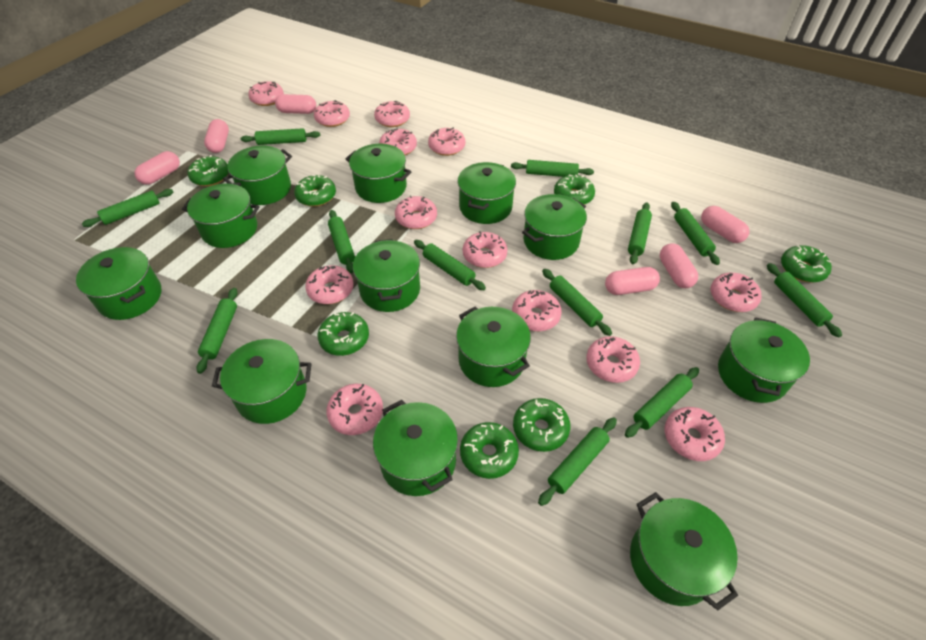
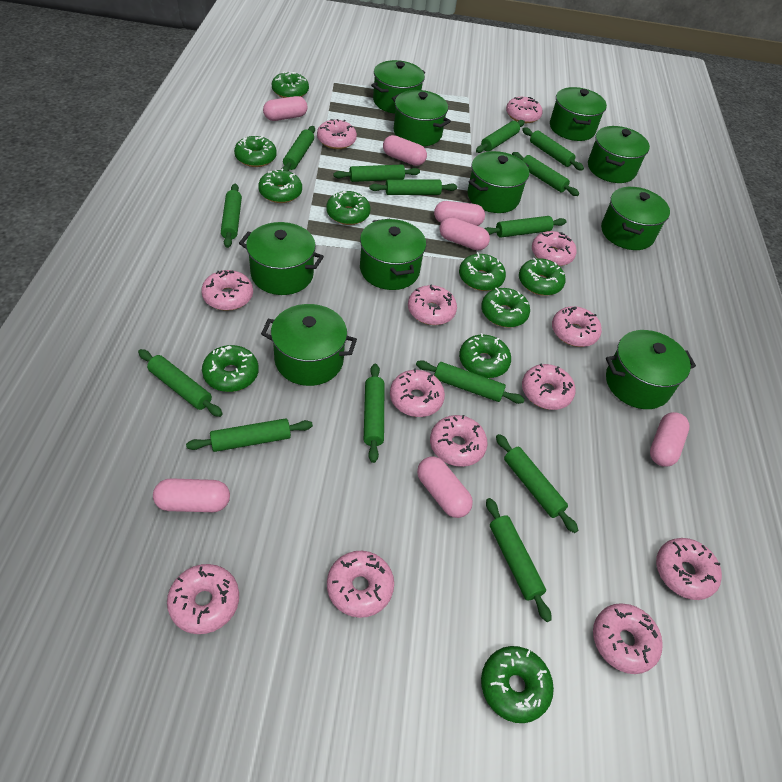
green donut: [187,155,229,186] [294,175,336,207] [317,312,369,356] [460,422,519,479] [513,398,570,452] [554,175,595,205] [781,245,832,283] = 7 -> [202,345,259,392] [234,136,277,167] [258,169,302,203] [272,71,309,98] [326,191,371,225] [459,252,506,291] [459,333,511,378] [481,288,530,327] [481,646,554,723] [519,258,566,296] = 10
green pot: [76,247,161,320] [182,184,260,248] [212,339,312,424] [223,145,292,205] [346,144,411,203] [353,239,420,312] [373,400,458,496] [456,307,531,387] [458,162,516,224] [522,194,587,260] [630,492,738,610] [718,317,810,403] = 12 -> [239,222,324,295] [261,304,357,386] [360,219,426,290] [371,60,425,114] [392,90,451,146] [467,151,529,213] [550,87,607,141] [588,126,650,183] [601,187,670,250] [606,330,696,409] = 10
green rolling pin: [82,189,173,227] [197,288,238,374] [241,128,320,145] [328,210,355,273] [414,240,486,290] [511,160,594,177] [538,417,617,506] [542,269,612,336] [625,367,699,438] [628,202,652,264] [671,202,720,265] [767,263,842,338] = 12 -> [138,349,223,417] [186,418,313,452] [221,184,242,248] [281,126,315,171] [333,164,420,182] [364,364,384,463] [369,180,457,195] [416,360,525,404] [476,120,525,153] [485,216,566,238] [486,498,552,622] [496,434,578,533] [512,152,579,196] [522,127,584,170] = 14
pink capsule: [134,151,180,185] [204,119,229,153] [275,94,316,114] [605,267,660,295] [660,243,698,288] [701,206,750,243] = 6 -> [153,478,230,512] [263,96,308,121] [383,135,427,166] [417,456,473,518] [434,201,485,226] [439,217,490,251] [650,412,690,467] = 7

